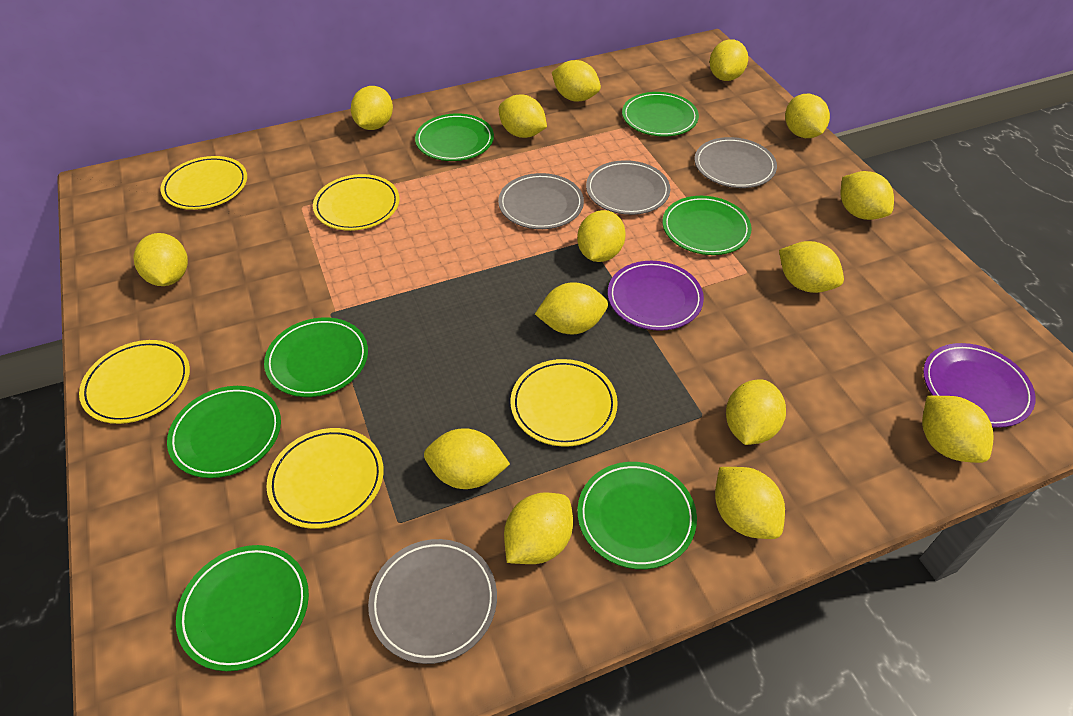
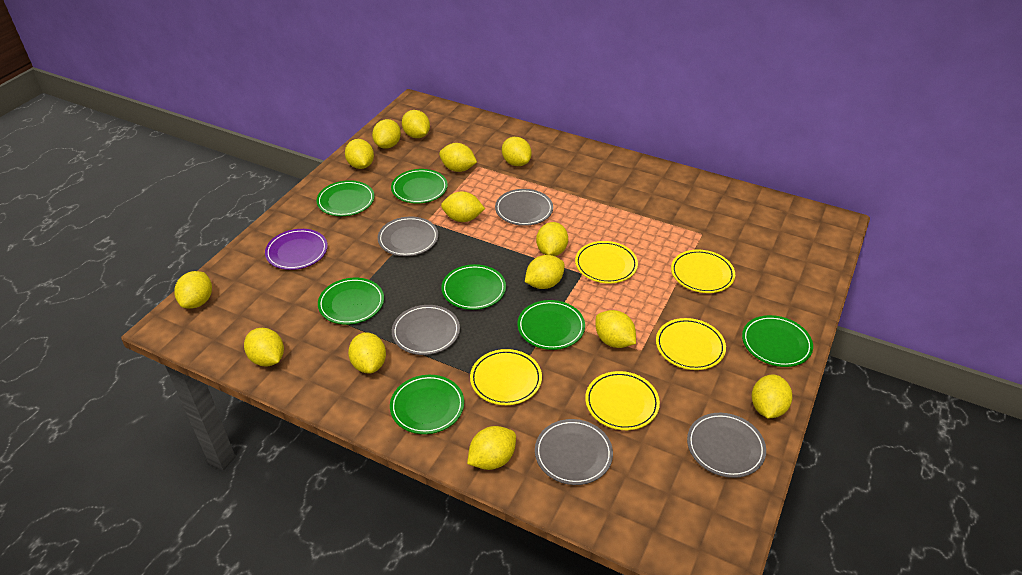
grey plate: [368,539,497,664] [498,173,584,229] [586,160,670,215] [694,137,777,188] = 4 -> [378,217,438,256] [392,305,460,355] [495,189,553,226] [535,419,613,485] [687,413,766,478] = 5
purple plate: [608,261,704,331] [923,343,1036,428] = 2 -> [265,229,328,270] = 1
yellow lemon: [133,233,188,286] [351,86,393,130] [424,428,510,489] [499,95,547,138] [504,492,573,564] [535,282,608,334] [552,60,601,102] [577,210,626,262] [709,39,748,81] [715,467,785,539] [726,379,786,445] [779,241,844,293] [785,94,830,138] [840,171,894,220] [922,396,994,463] = 15 -> [174,271,212,309] [244,328,284,366] [345,139,374,169] [348,332,386,374] [372,119,401,149] [402,110,430,138] [439,143,477,172] [441,191,485,222] [467,426,516,470] [502,137,532,166] [525,255,565,289] [536,222,568,256] [595,310,636,348] [752,375,792,418] = 14

